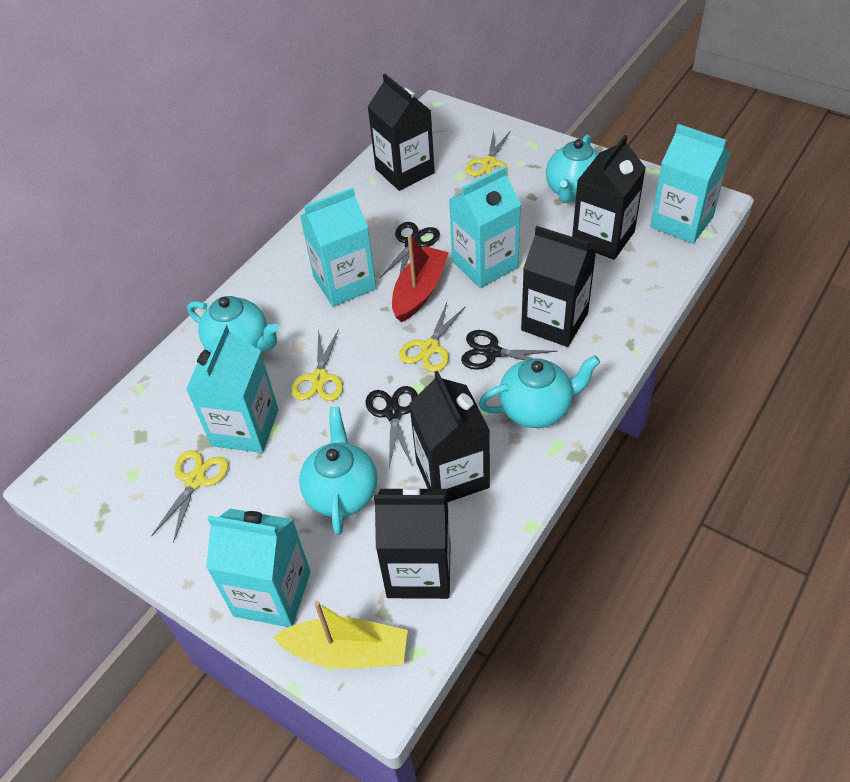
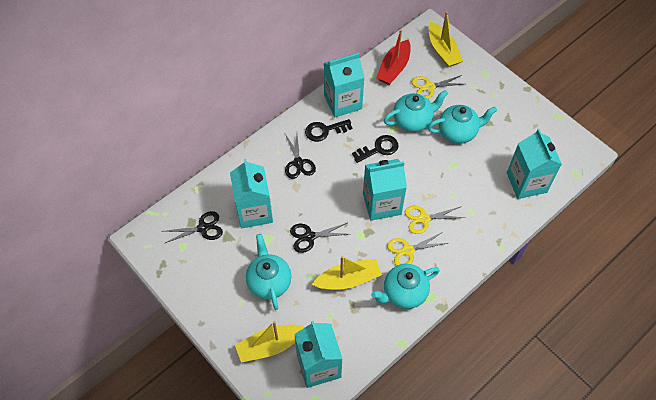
black carton: [368,74,435,191] [374,486,451,599] [409,371,490,502] [521,226,596,347] [572,135,646,260] = 5 -> none = 0
black key: none = 0 -> [305,119,353,142] [352,135,398,163] = 2
yellow boat: [273,601,408,669] = 1 -> [235,321,305,363] [312,256,382,290] [429,11,463,67] = 3
yellow scissors: [151,450,228,543] [291,329,343,401] [399,302,466,372] [465,131,511,176] = 4 -> [387,233,448,266] [405,206,464,234] [412,75,464,99] = 3

